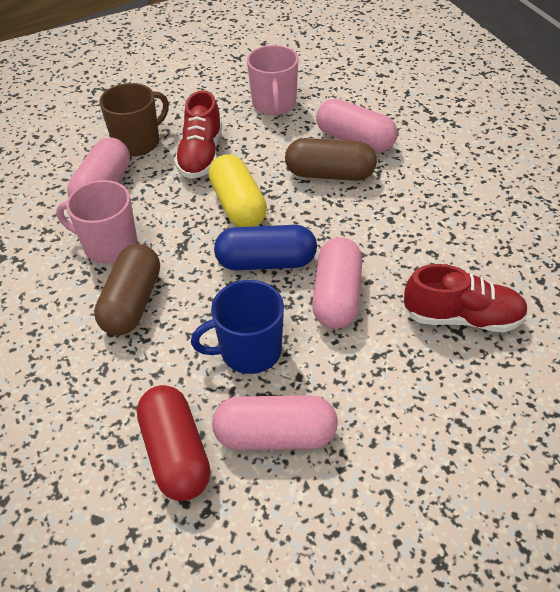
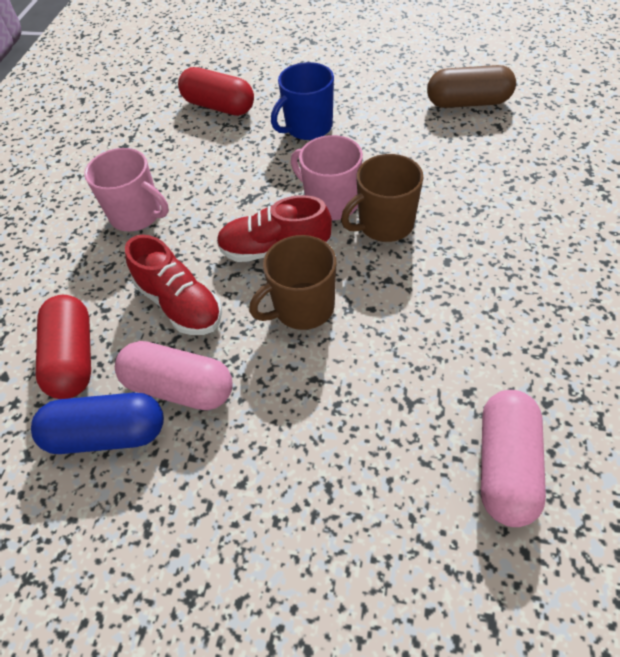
brown capsule: [94,244,160,336] [285,138,377,181] = 2 -> [427,65,516,108] = 1
brown mug: [99,83,169,156] = 1 -> [249,235,336,330] [341,154,423,242] = 2
pink capsule: [67,137,130,197] [212,395,338,450] [312,237,362,329] [316,99,398,153] = 4 -> [115,341,233,410] [481,390,546,527] = 2
red capsule: [137,385,210,501] = 1 -> [36,295,91,399] [178,67,254,116] = 2
yellow capsule: [209,154,267,227] = 1 -> none = 0

